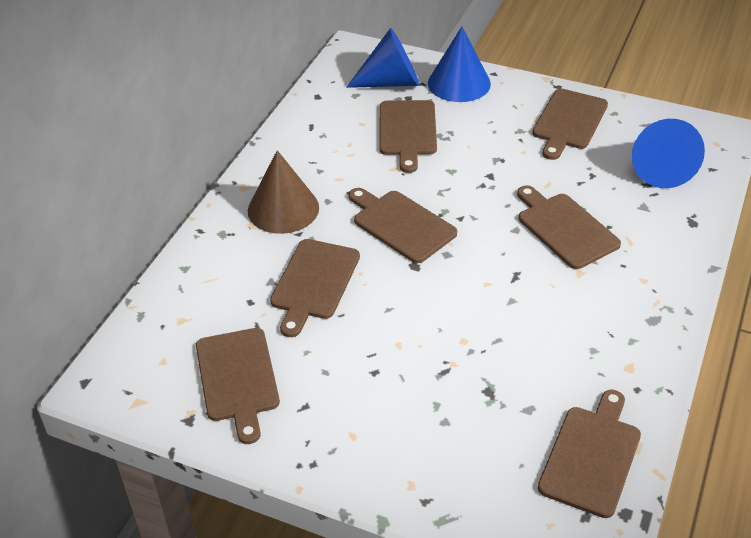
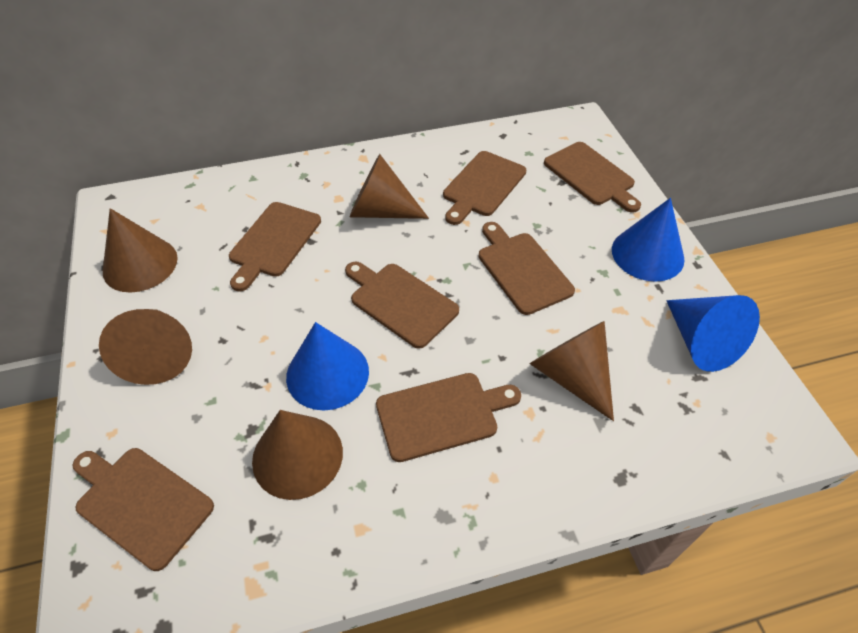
brown cone: [248,150,319,234] = 1 -> [99,309,192,385] [103,208,178,293] [252,410,343,500] [350,154,429,219] [529,321,614,421] = 5

